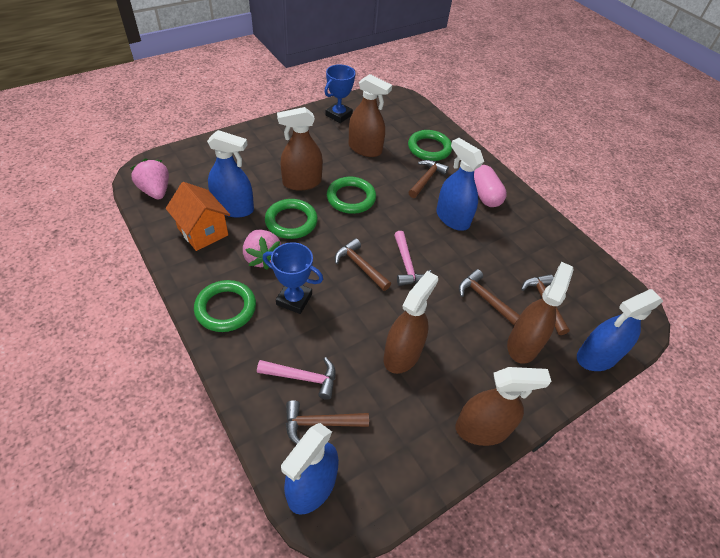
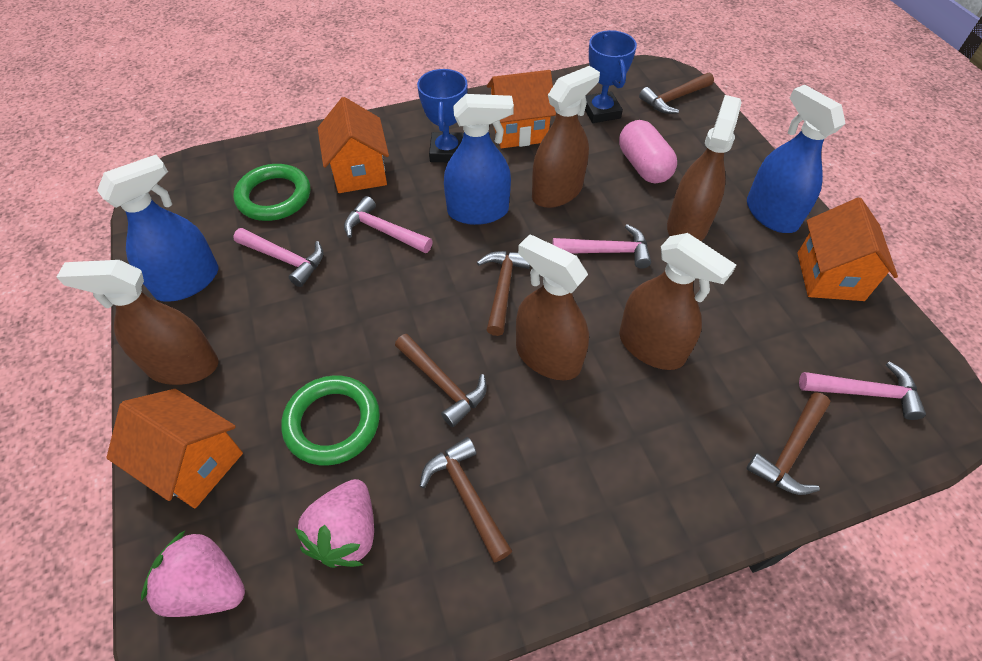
blue spray bottle: [207,130,254,218] [281,423,339,515] [436,138,484,231] [577,289,663,371] = 4 -> [97,155,218,302] [444,94,514,225] [747,85,846,233] = 3
green ring: [194,280,256,332] [265,199,318,239] [327,177,376,214] [408,130,452,161] = 4 -> [233,164,310,221] [281,375,380,466] = 2
orange house: [166,182,230,251] = 1 -> [106,389,243,509] [318,97,389,193] [487,70,556,149] [797,197,898,301] = 4
pink hammer: [257,357,336,400] [394,231,431,286] = 2 -> [233,228,323,287] [344,196,433,253] [552,224,651,269] [799,361,926,420] = 4

